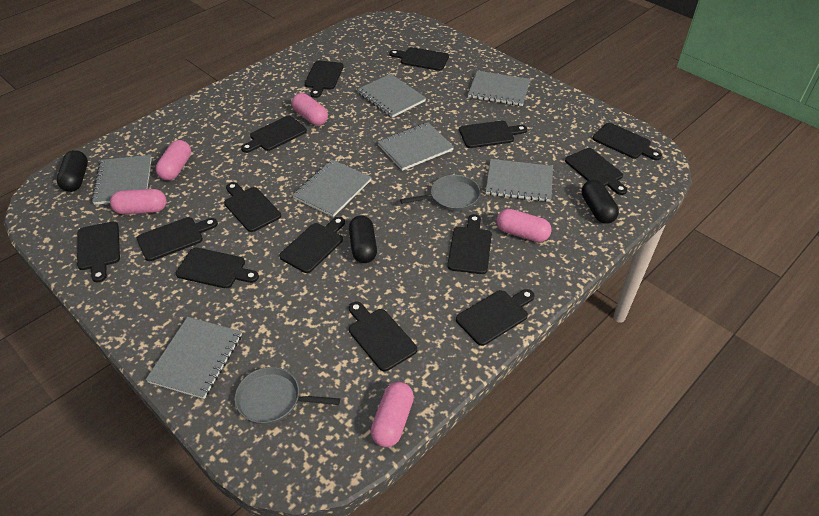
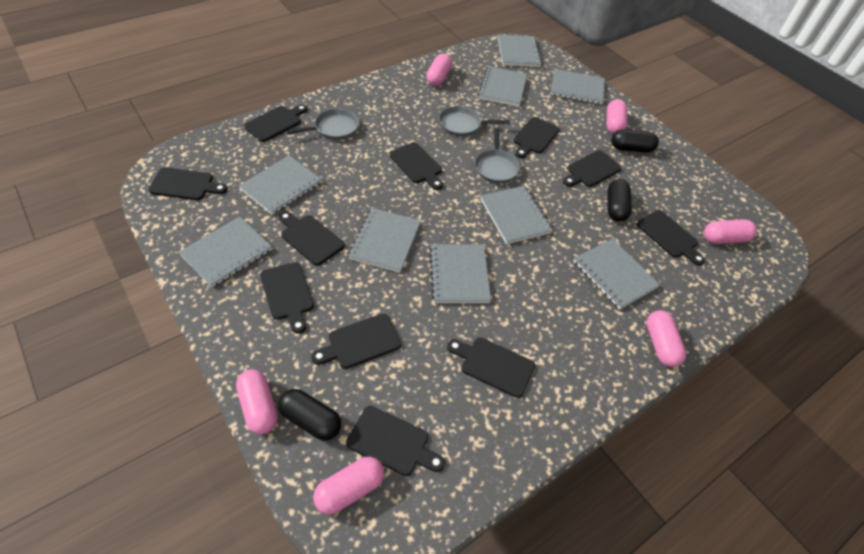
black cutting board: [77,221,120,282] [137,217,218,261] [176,247,259,289] [224,182,281,232] [241,116,307,153] [279,217,345,273] [305,61,344,98] [349,302,417,371] [389,47,449,71] [447,214,492,274] [456,289,535,346] [459,121,527,148] [565,148,627,195] [593,123,662,160] = 14 -> [148,167,227,200] [244,104,307,142] [260,262,314,334] [279,211,344,266] [311,314,402,369] [346,406,445,476] [389,142,443,190] [447,338,535,398] [513,117,560,158] [563,150,622,187] [637,210,705,266] = 11
grey notebook: [91,155,152,205] [145,317,242,399] [292,160,372,217] [357,74,426,118] [378,123,454,171] [468,71,530,106] [486,159,553,202] = 7 -> [179,217,272,288] [239,155,322,215] [348,208,421,273] [429,244,491,303] [478,66,527,107] [480,186,553,244] [498,35,542,67] [550,69,605,104] [574,239,660,310] = 9
grey pan: [235,367,340,425] [400,175,480,211] = 2 -> [287,109,359,140] [439,106,510,137] [475,128,520,184] = 3
pink capsule: [110,189,167,214] [156,140,191,181] [292,93,328,126] [371,382,414,447] [496,209,552,242] = 5 -> [236,369,278,434] [313,457,384,515] [426,54,452,86] [607,99,627,134] [646,310,686,367] [704,219,757,244] = 6

